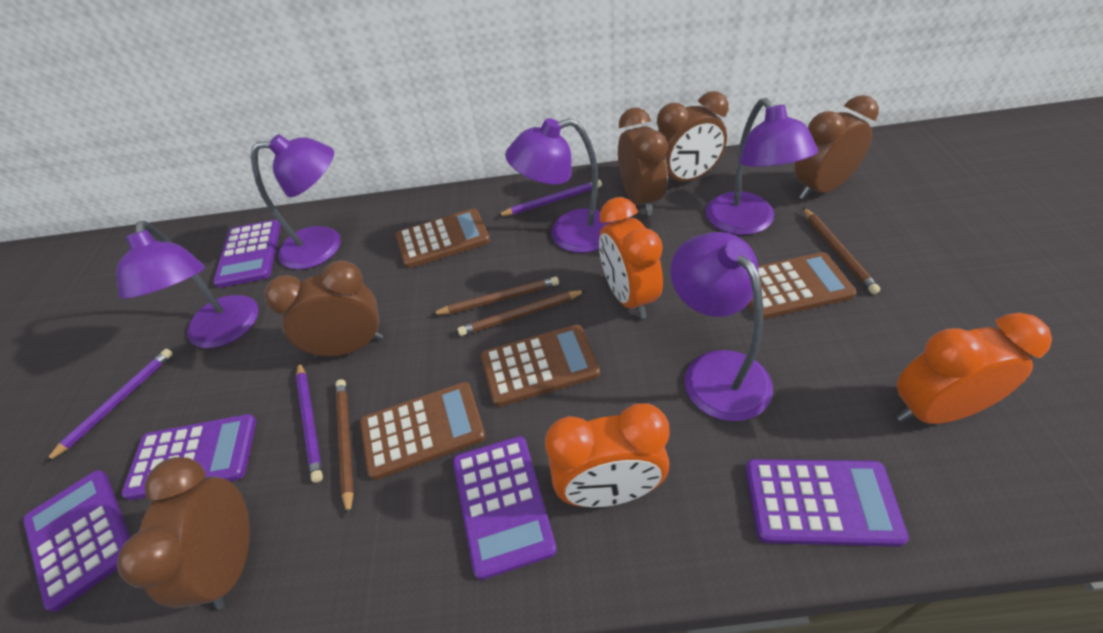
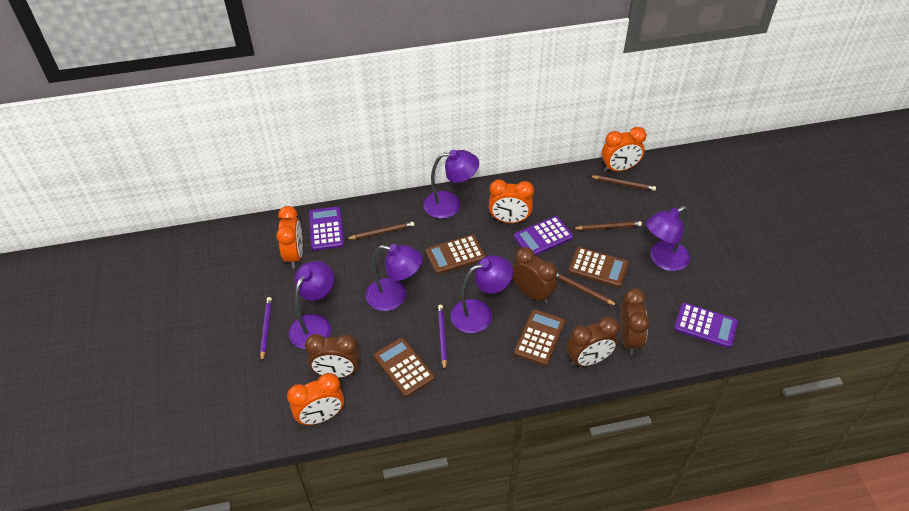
brown clock: [117,457,250,610] [265,260,383,358] [618,108,668,216] [657,91,728,184] [794,95,879,200] = 5 -> [305,334,360,378] [513,247,557,304] [567,317,619,367] [619,288,650,355] = 4
orange clock: [545,403,670,507] [599,197,663,319] [896,313,1052,424] = 3 -> [276,206,303,268] [287,373,344,425] [489,179,534,223] [602,127,646,172] = 4
purple calculator: [23,470,130,612] [121,414,257,500] [213,220,281,288] [453,436,557,580] [745,459,909,547] = 5 -> [309,207,344,251] [514,216,573,256] [674,303,738,348] = 3
purple pencil: [45,349,173,463] [296,362,323,483] [497,180,602,216] = 3 -> [260,297,272,362] [438,305,447,370] = 2

